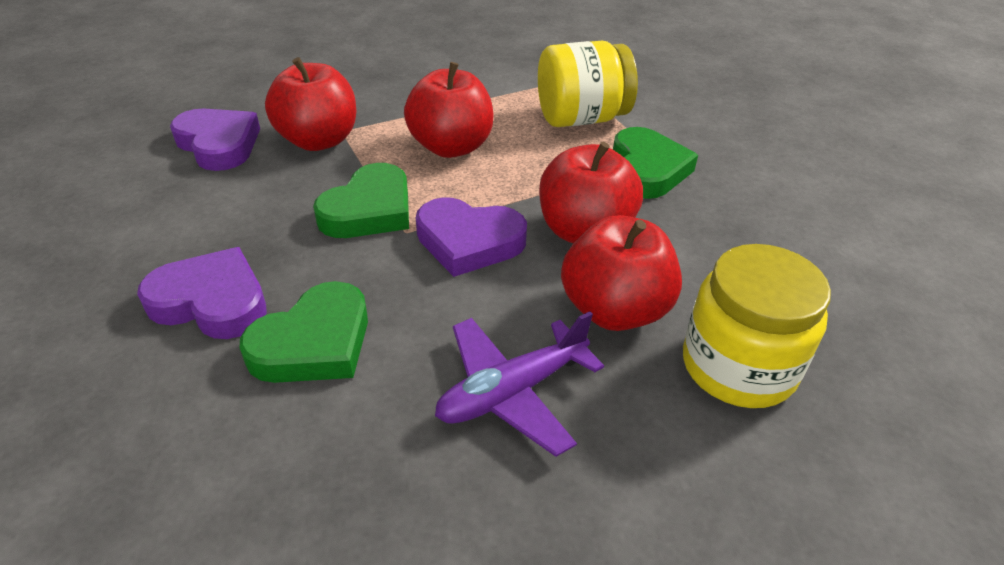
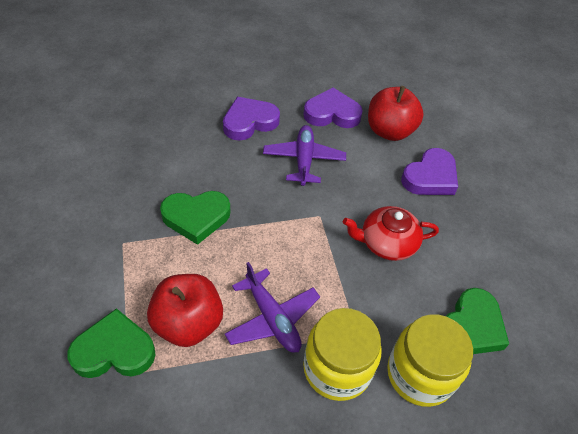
purple plane: [435,311,604,457] = 1 -> [225,262,320,353] [263,125,346,186] = 2
red apple: [265,57,356,151] [404,62,494,158] [539,142,643,243] [561,215,682,331] = 4 -> [147,274,223,347] [368,86,424,141] = 2
red teapot: none = 0 -> [343,206,439,261] = 1

